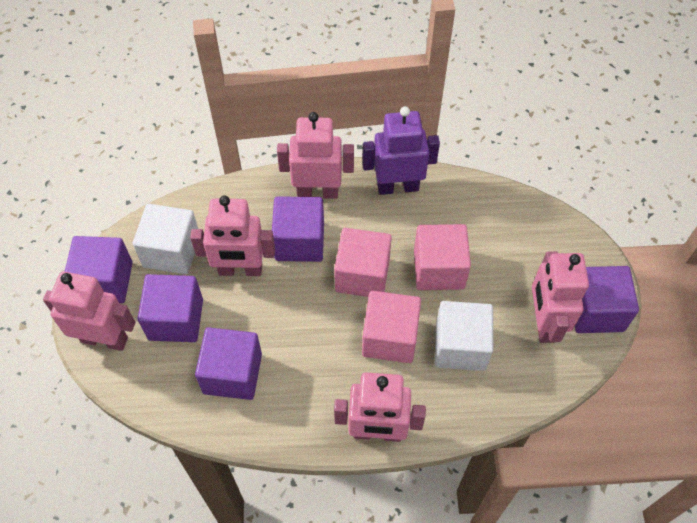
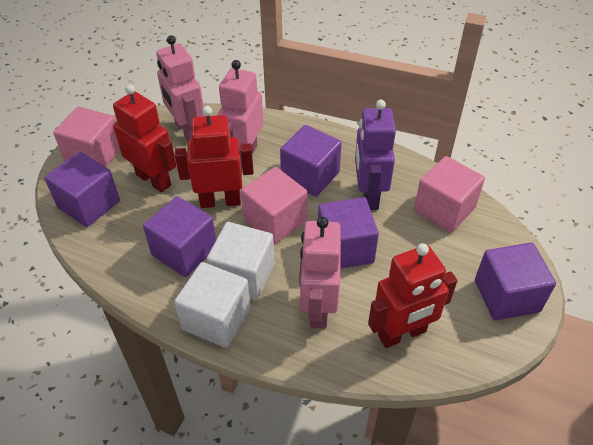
pink robot: [43,271,135,351] [190,195,275,276] [277,112,354,199] [334,372,426,442] [532,251,589,343] = 5 -> [156,35,205,141] [218,60,264,169] [300,217,341,328] = 3
red robot: none = 0 -> [113,84,177,193] [175,106,254,208] [368,243,457,348] = 3

